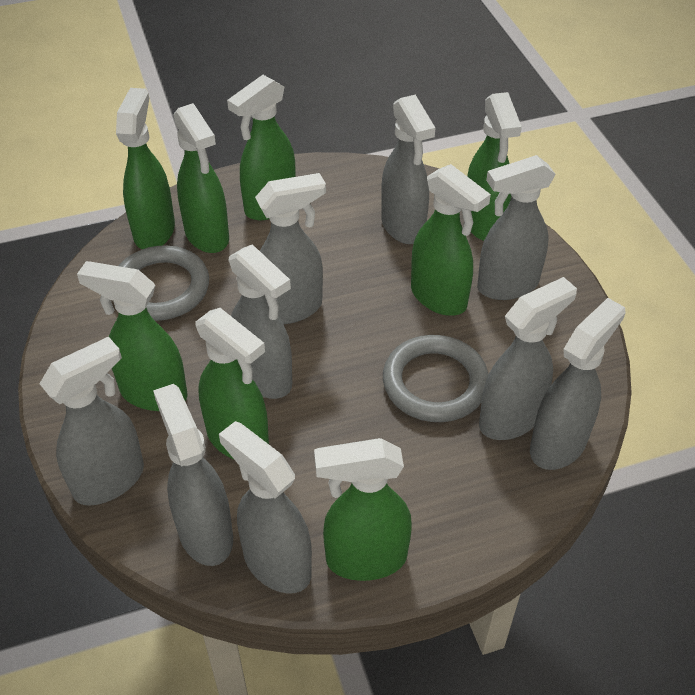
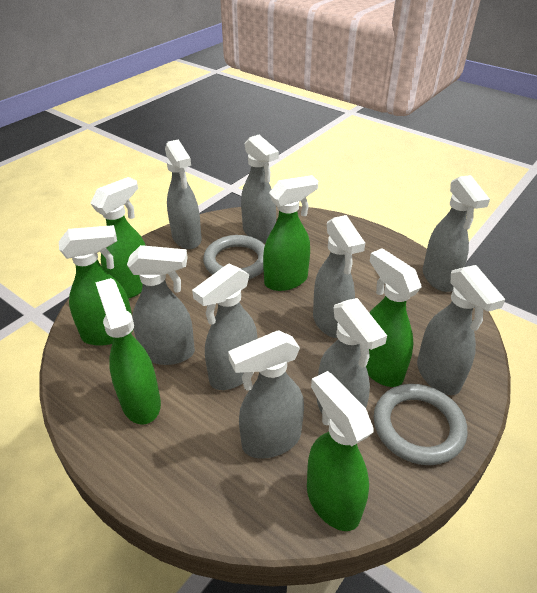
green spray bottle: [77,261,188,411] [116,88,175,249] [173,103,229,253] [195,308,269,459] [227,75,296,220] [314,438,412,581] [411,164,491,316] [467,92,522,241] = 8 -> [59,225,133,346] [90,177,146,299] [95,278,161,425] [263,175,318,291] [307,371,374,531] [366,248,422,387] = 6

